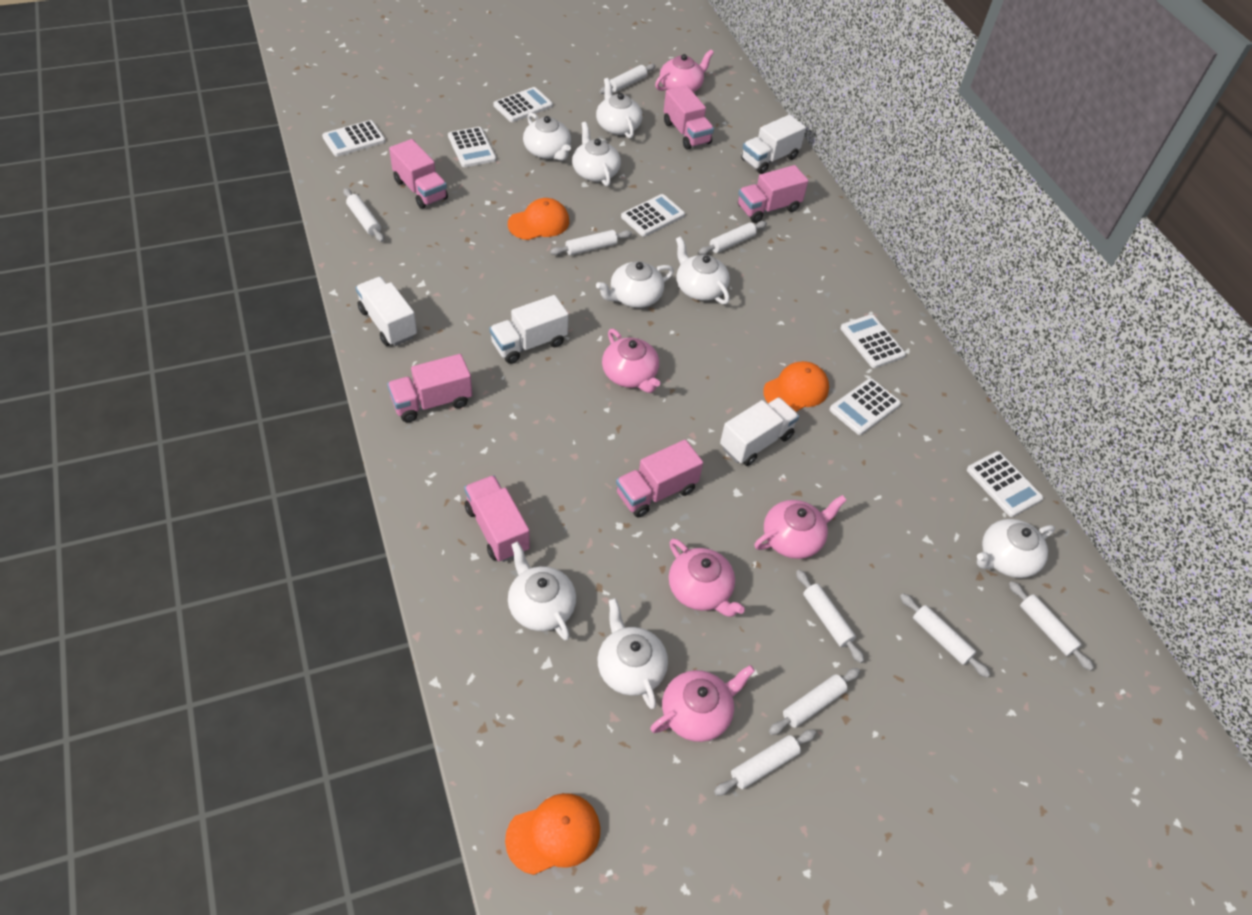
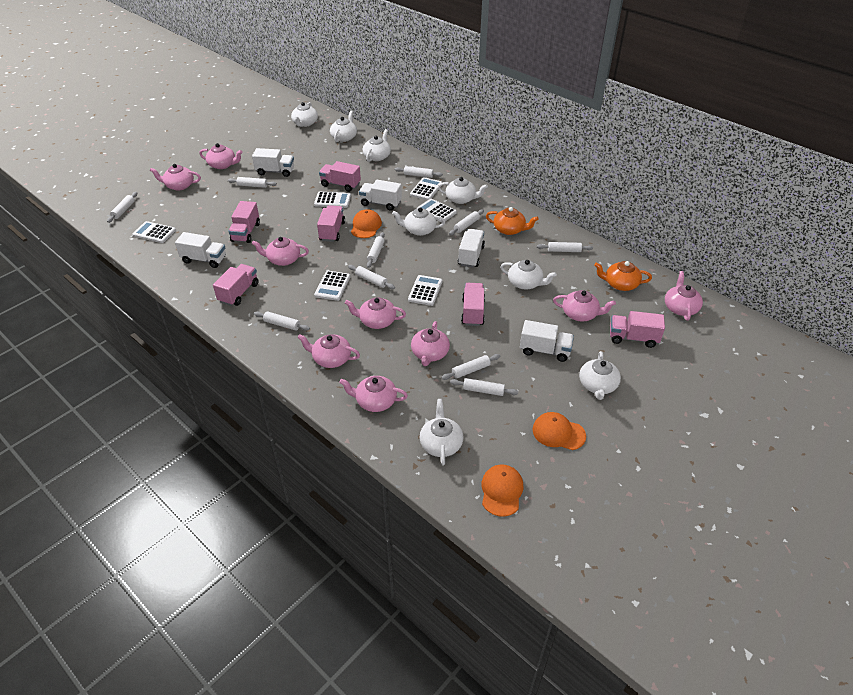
orange teapot: none = 0 -> [486,207,538,235] [594,261,652,291] = 2
pink teapot: [602,329,660,393] [650,665,755,742] [655,49,714,92] [669,538,745,617] [754,495,847,559] = 5 -> [150,164,201,191] [199,143,243,169] [252,237,309,266] [297,334,360,368] [339,376,408,412] [345,297,406,329] [411,321,450,366] [553,290,616,321] [665,271,703,321] = 9
white calculator: [322,120,386,156] [448,127,496,167] [493,87,553,122] [621,194,685,237] [829,378,901,435] [840,314,906,368] [967,451,1043,517] = 7 -> [133,221,176,243] [314,192,351,208] [314,271,350,301] [408,275,443,306] [410,177,443,200] [417,198,457,222] = 6
white rolling pin: [343,188,384,242] [550,230,632,255] [599,64,655,94] [699,221,767,255] [714,729,816,796] [769,668,860,735] [796,570,864,663] [900,593,990,678] [1009,581,1094,671] = 9 -> [107,192,137,223] [228,177,277,188] [254,311,310,331] [348,265,395,289] [367,232,385,268] [395,166,443,178] [441,354,500,380] [449,209,484,235] [450,378,518,396] [537,242,593,252] = 10
white truck: [355,277,417,346] [489,295,569,364] [720,397,799,466] [741,115,806,174] = 4 -> [175,232,226,268] [252,148,294,177] [359,180,402,211] [458,229,485,268] [520,320,574,362] = 5

